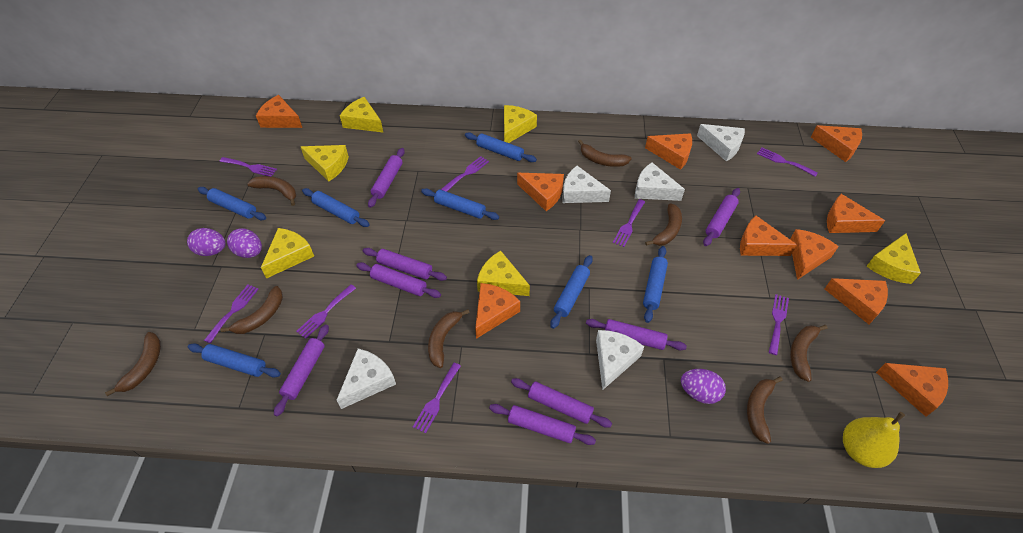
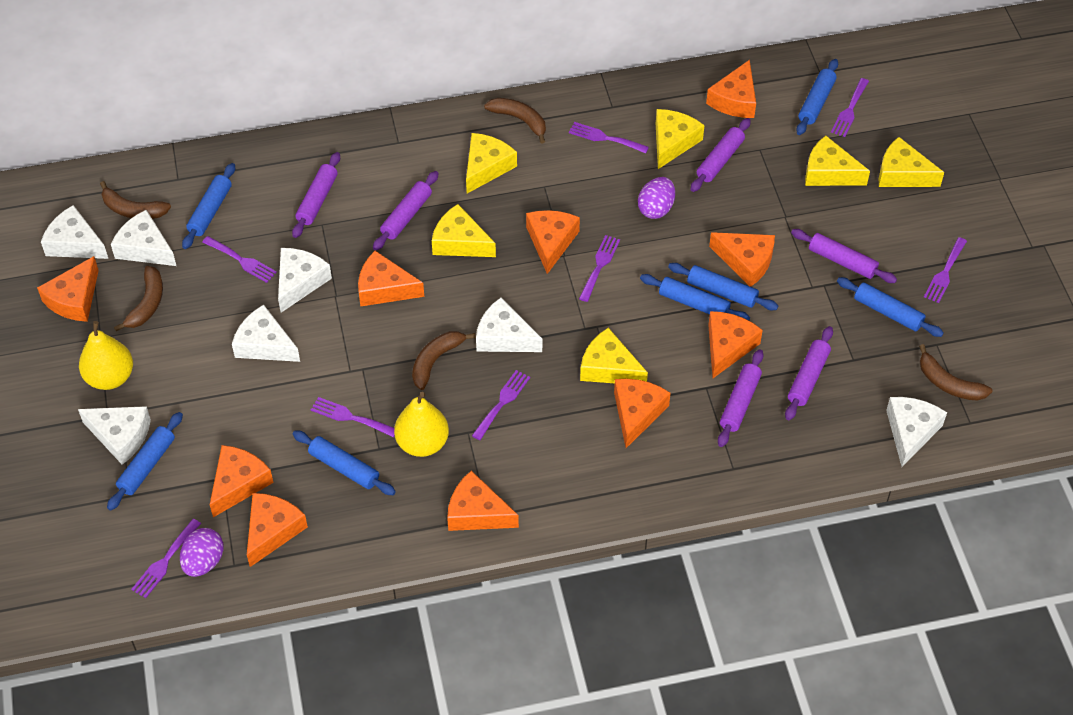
brown banana: [105,332,161,396] [221,286,283,334] [247,176,296,206] [428,309,470,368] [578,140,632,167] [645,203,682,246] [747,377,783,444] [790,325,827,382] = 8 -> [100,181,171,219] [114,266,163,331] [412,331,476,390] [484,98,546,144] [919,344,993,401] = 5
purple egg: [187,228,226,256] [227,228,262,258] [681,369,726,404] = 3 -> [180,528,224,577] [638,177,675,219] = 2
purple rolling pin: [274,324,329,417] [356,262,441,298] [363,248,447,281] [368,148,405,208] [489,404,596,445] [511,378,612,428] [586,319,687,350] [703,188,740,246] = 8 -> [292,152,340,238] [373,171,439,251] [690,118,751,192] [718,349,764,447] [785,326,833,420] [791,229,897,283] = 6
white cheese: [337,348,396,409] [562,166,611,203] [596,330,644,390] [635,163,685,201] [697,124,745,161] = 5 -> [41,205,108,259] [78,406,151,465] [111,210,176,266] [232,305,300,362] [278,248,332,312] [476,298,542,352] [886,397,947,467] = 7
yellow pear: [843,412,905,468] = 1 -> [79,321,133,390] [394,392,449,457] = 2

